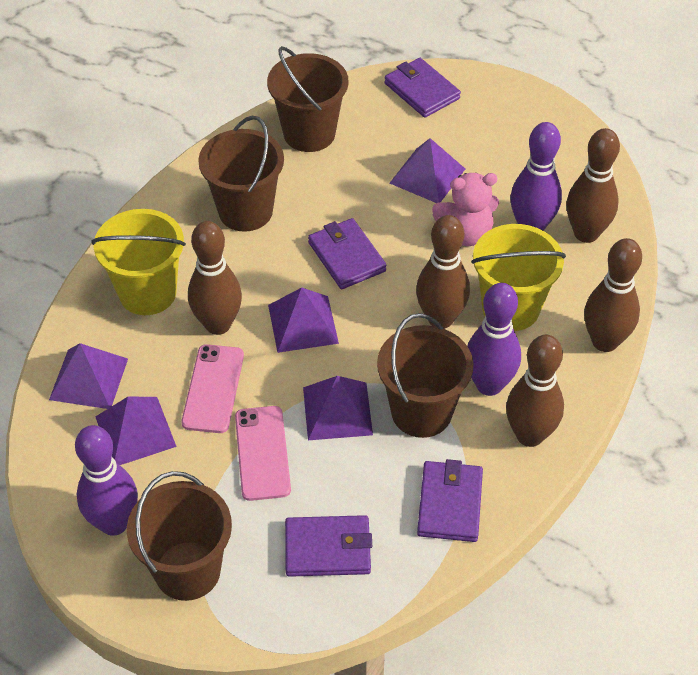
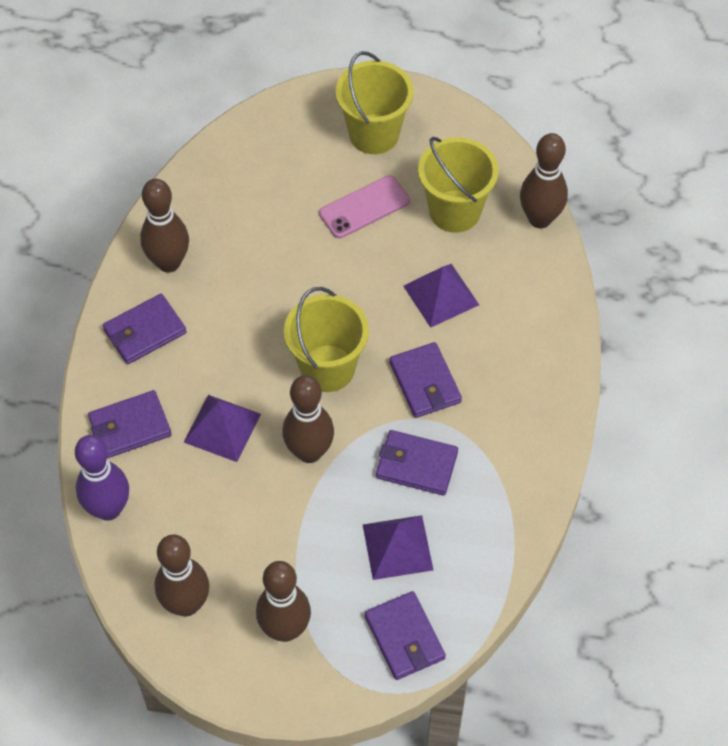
brown bucket: [127,471,232,601] [198,116,284,232] [267,46,348,152] [377,313,473,438] = 4 -> none = 0
pink phone: [182,344,244,433] [235,406,291,501] = 2 -> [319,175,410,238] = 1
pink teddy bear: [432,173,499,246] = 1 -> none = 0
purple bowling pin: [75,425,138,536] [467,283,521,396] [511,122,562,231] = 3 -> [75,435,129,521] = 1
purple pyramid: [49,343,128,409] [95,396,177,465] [268,288,339,353] [303,376,373,440] [390,138,465,203] = 5 -> [184,395,261,462] [363,515,433,580] [403,264,479,328] = 3
purple wallet: [285,515,372,577] [308,218,387,289] [384,58,461,118] [417,459,483,542] = 4 -> [88,390,172,458] [103,294,187,364] [365,591,446,680] [376,430,458,496] [389,342,462,418] = 5
yellow bucket: [91,209,186,315] [471,224,566,331] = 2 -> [284,287,369,392] [336,51,414,154] [418,137,499,233] = 3

